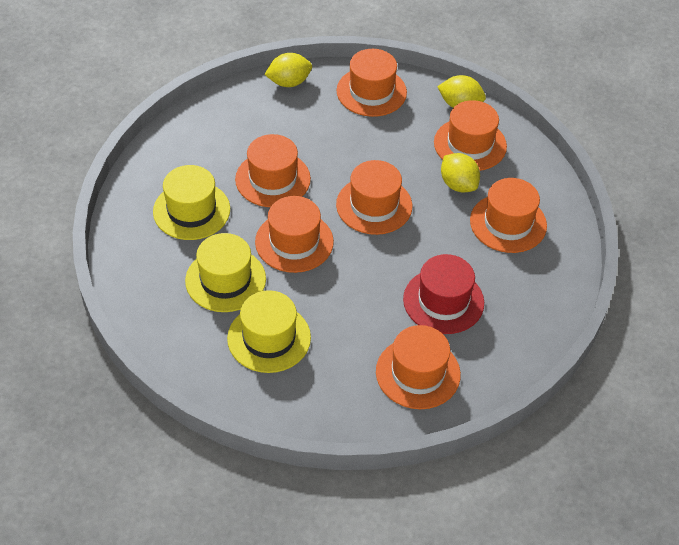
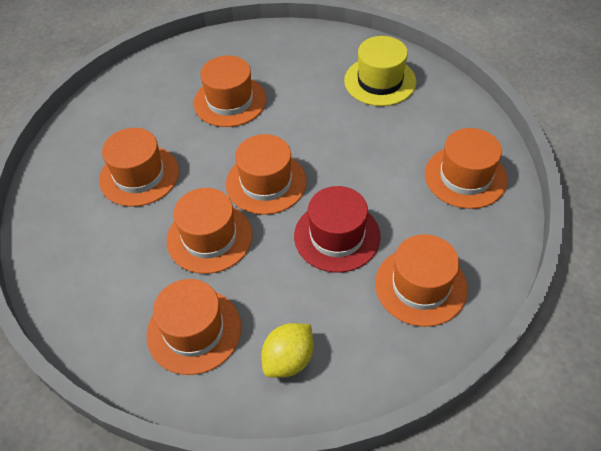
yellow hat: [153,165,230,240] [185,233,266,312] [227,290,311,373] = 3 -> [344,36,416,106] = 1
yellow lemon: [264,53,312,87] [437,75,486,108] [441,153,480,193] = 3 -> [261,323,314,378] = 1

